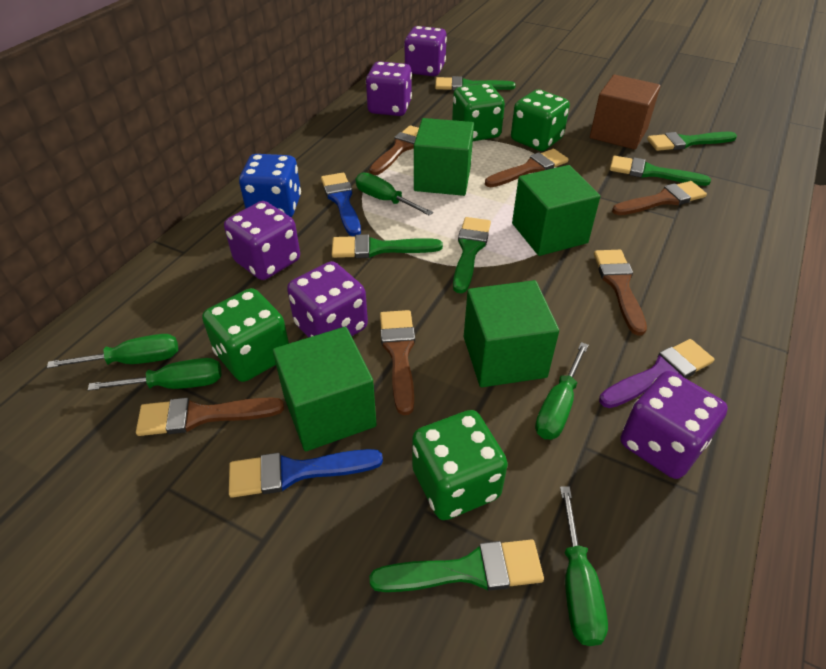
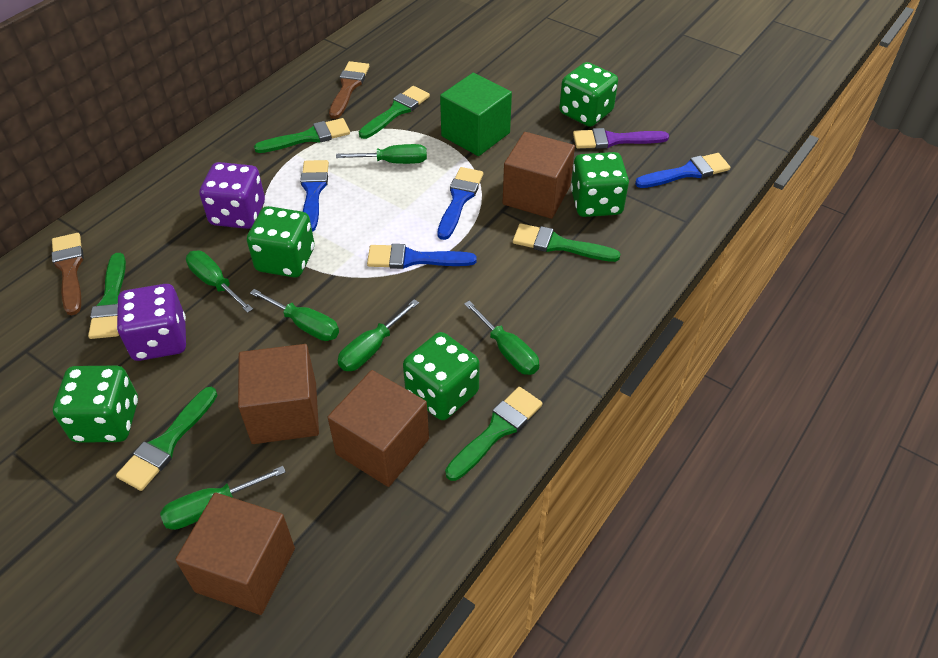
blue brush: [229,449,383,498] [321,173,361,237] = 2 -> [300,160,329,232] [367,244,477,269] [437,167,483,240] [635,153,730,188] = 4
blue dice: [239,154,301,217] = 1 -> none = 0
brown brush: [136,397,284,436] [369,125,419,175] [380,310,415,415] [485,149,569,187] [594,250,647,336] [612,181,707,215] = 6 -> [51,233,84,315] [329,61,369,119] = 2
brown cube: [590,75,660,150] = 1 -> [175,493,295,615] [238,344,319,444] [328,370,429,487] [503,132,575,219] = 4
green cube: [273,327,377,451] [414,118,474,196] [464,280,559,387] [512,165,600,256] = 4 -> [440,73,512,156] = 1
green dice: [202,288,289,382] [412,410,508,520] [452,83,505,141] [511,89,570,151] = 4 -> [53,366,138,443] [247,206,314,278] [403,332,480,420] [559,62,618,127] [571,152,629,217] = 5
green screwdriver: [47,334,178,368] [88,358,221,391] [355,173,433,216] [535,342,589,440] [560,486,608,646] = 5 -> [160,466,286,530] [186,251,253,313] [250,289,339,341] [336,144,427,164] [338,299,419,371] [464,300,539,375] = 6
purple dice: [224,201,300,280] [287,261,368,337] [366,61,412,116] [404,26,447,76] [620,371,728,479] = 5 -> [117,284,186,361] [199,162,265,229] = 2

